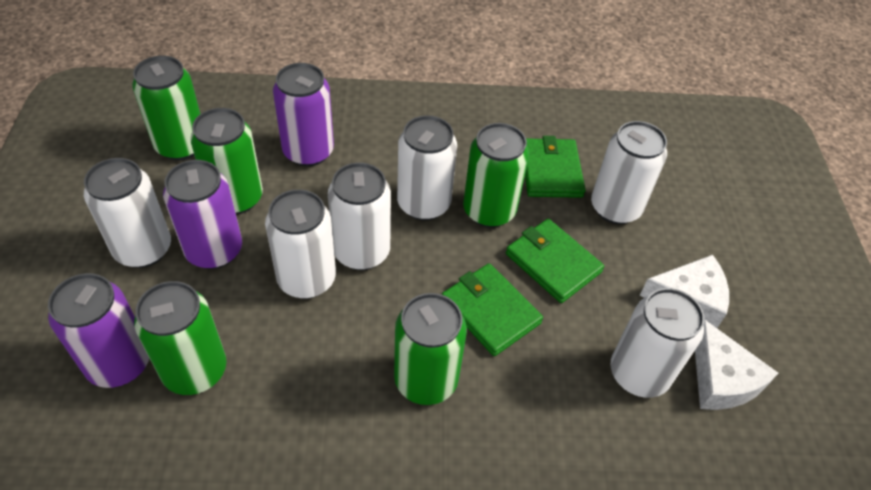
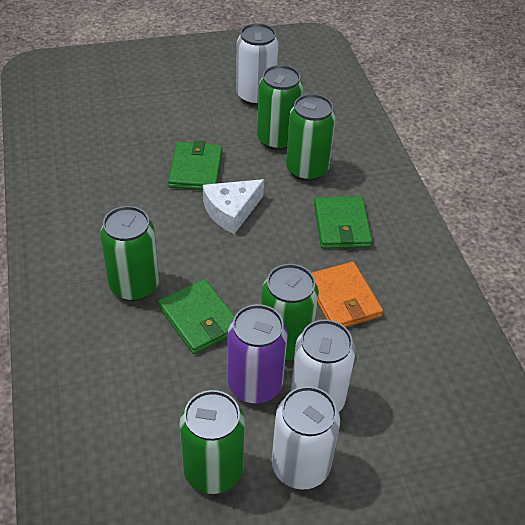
orange wallet: none = 0 -> [312,262,383,327] = 1
purple can: [48,273,149,388] [163,160,242,269] [273,63,334,167] = 3 -> [228,304,287,404] = 1
white can: [84,158,171,268] [265,189,336,299] [328,162,391,270] [397,115,457,221] [591,121,667,224] [611,288,705,398] = 6 -> [236,23,279,106] [272,386,340,490] [290,319,356,412] = 3
white cheese: [640,255,729,328] [695,319,778,410] = 2 -> [203,179,264,234] = 1

